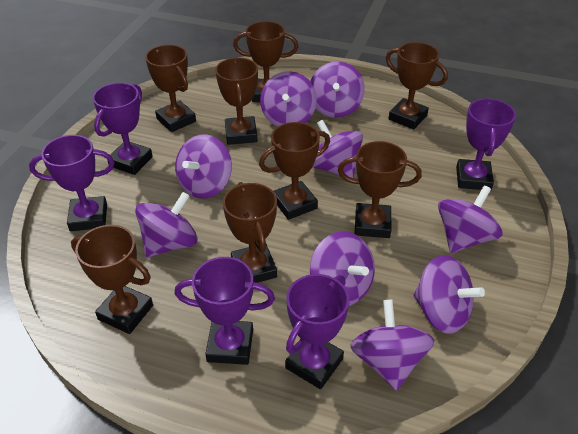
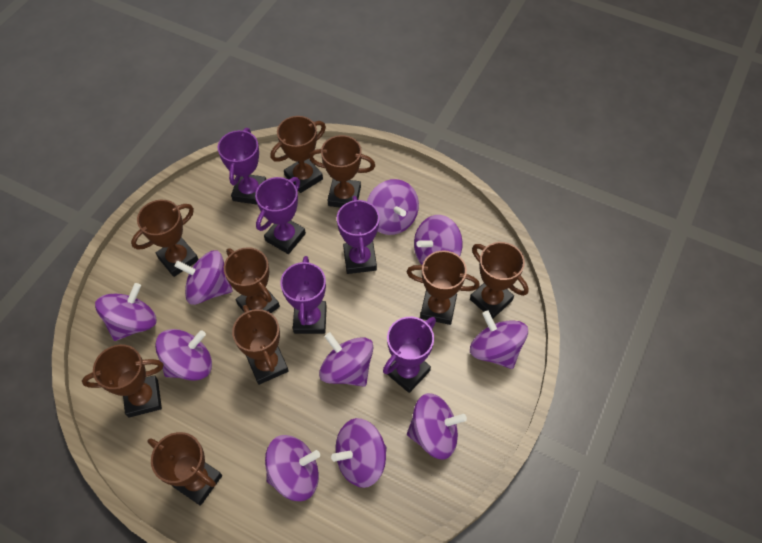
brown trophy: [71,225,153,334] [145,45,196,132] [215,58,258,145] [223,182,277,283] [233,21,298,102] [259,122,330,220] [338,141,422,238] [386,42,448,129] = 8 -> [82,344,164,418] [131,200,199,277] [148,432,222,506] [224,247,280,313] [232,305,289,385] [271,116,326,193] [309,135,375,208] [406,250,480,325] [470,242,529,319] = 9
purple spinning top: [135,192,198,257] [175,135,232,198] [260,71,317,126] [310,61,365,118] [310,231,375,306] [313,120,363,178] [350,300,434,391] [413,255,485,334] [438,185,502,253] = 9 -> [95,283,157,341] [155,329,212,381] [175,251,233,305] [265,435,320,501] [319,332,373,387] [331,418,387,488] [367,179,419,235] [407,393,467,460] [414,215,463,265] [470,310,528,369] = 10

